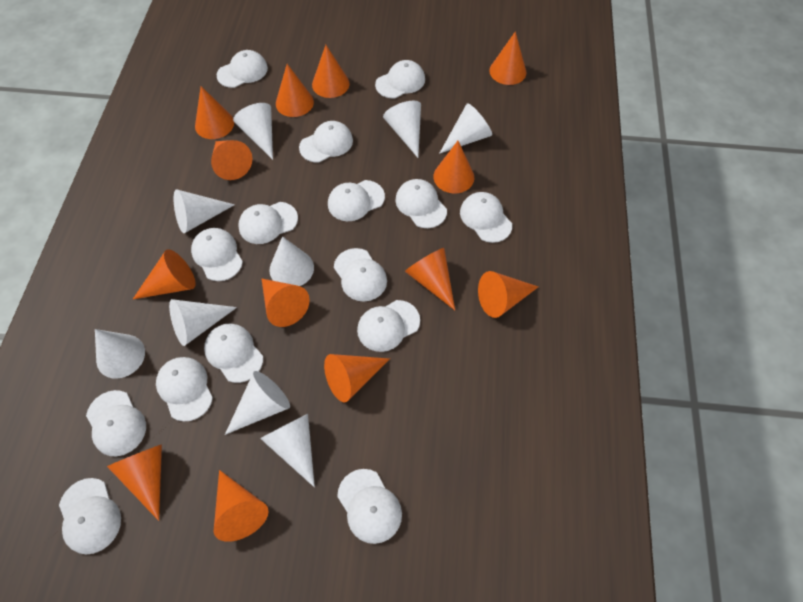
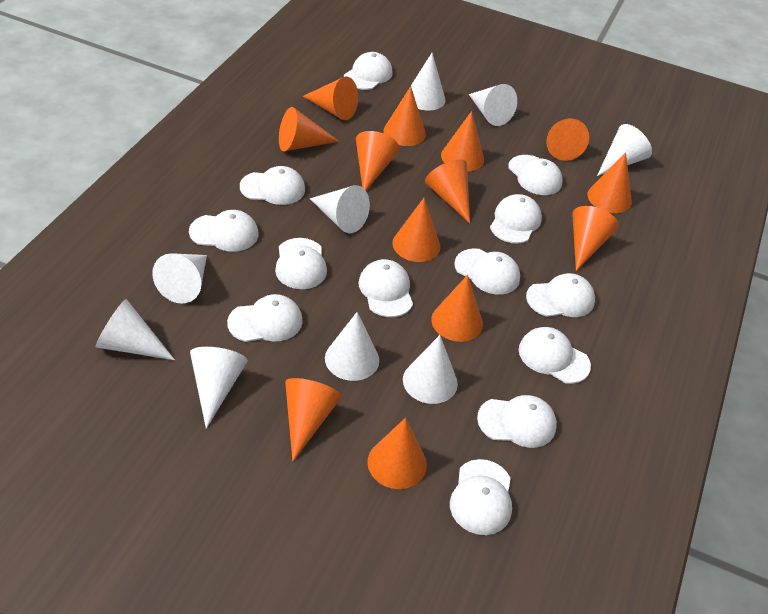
white cap: [59,478,121,555] [86,390,146,456] [156,357,213,421] [191,228,243,281] [204,324,263,383] [217,50,268,88] [238,202,298,244] [299,121,353,163] [328,180,385,221] [334,248,387,302] [337,469,402,544] [357,300,420,352] [375,60,425,98] [396,179,447,228] [460,192,512,243] = 15 -> [189,210,258,252] [227,294,303,342] [240,166,305,205] [275,238,327,289] [344,52,393,90] [358,259,413,317] [450,459,512,535] [454,248,520,295] [477,395,557,448] [490,194,542,244] [508,155,563,195] [519,327,591,384] [526,273,595,317] = 13

